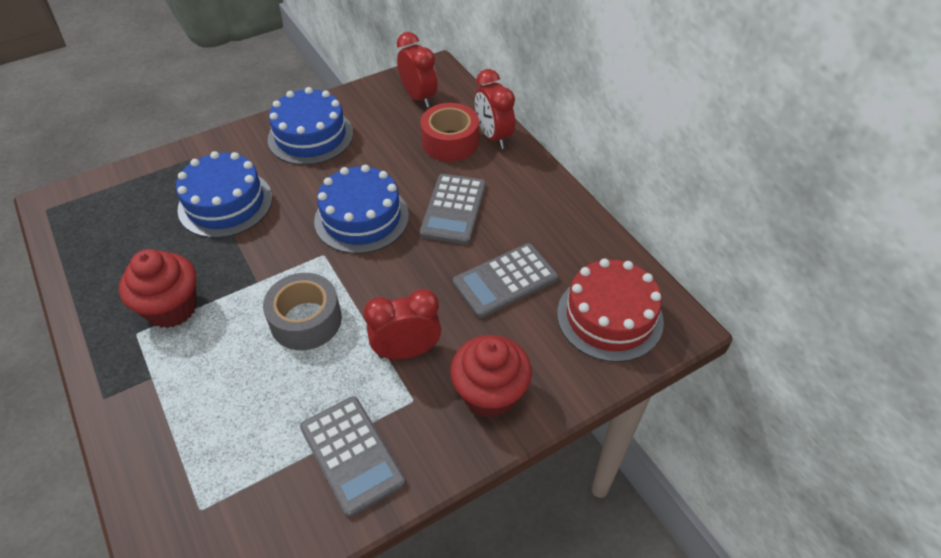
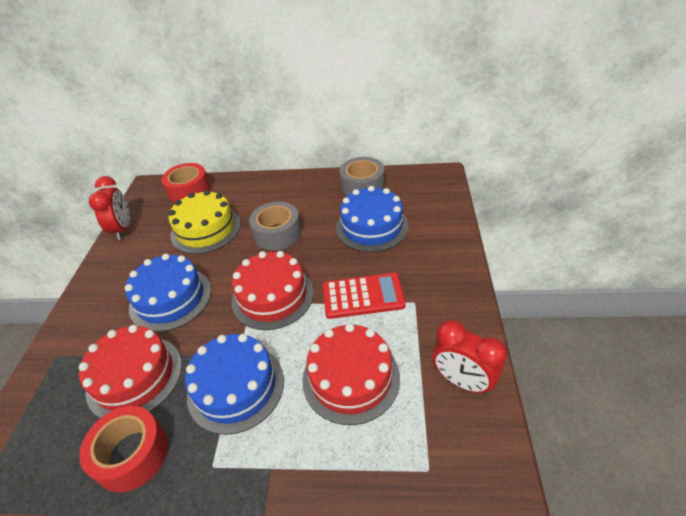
grey calculator: [300,396,405,517] [420,174,486,245] [453,243,558,318] = 3 -> none = 0
grey tape: [263,273,342,350] = 1 -> [249,201,302,251] [339,157,385,196] = 2
red cake: [557,258,664,362] = 1 -> [79,325,182,418] [232,251,314,330] [302,323,400,425] = 3
red calculator: none = 0 -> [323,273,406,319] = 1
red clock: [364,289,441,359] [397,32,438,108] [475,69,515,149] = 3 -> [89,176,130,240] [433,320,507,395] = 2
red cupcake: [119,249,197,328] [450,335,532,418] = 2 -> none = 0
red tape: [420,103,479,161] = 1 -> [79,406,168,493] [161,163,211,203] = 2
yellow cake: none = 0 -> [169,190,241,254] = 1

